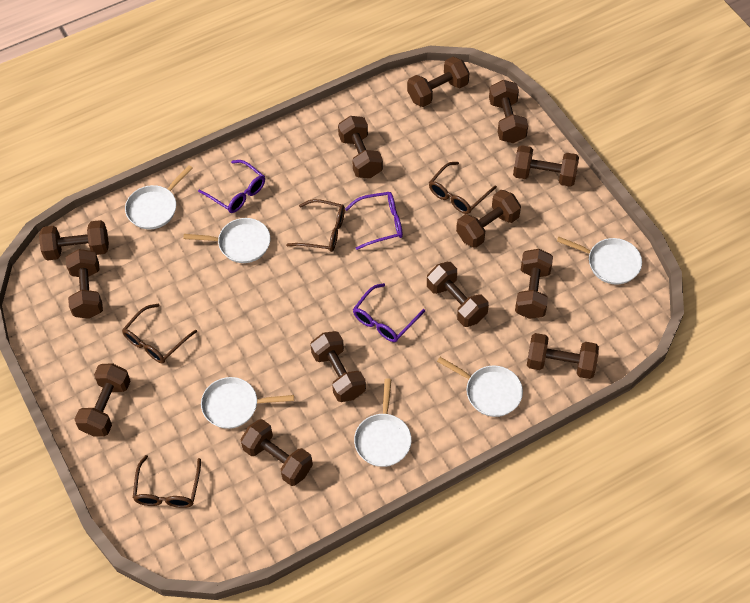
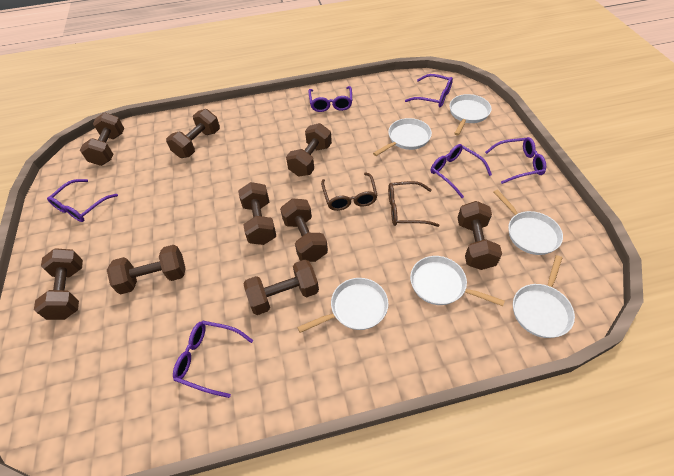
brown dumbbell: [39,220,109,261] [66,249,103,319] [75,363,130,436] [240,419,313,486] [310,331,366,402] [338,116,383,178] [407,57,470,107] [427,262,489,327] [456,190,521,248] [489,80,528,143] [513,145,579,187] [515,249,553,319] [527,333,599,379] = 13 -> [34,248,83,320] [80,113,124,166] [107,245,186,294] [166,109,220,158] [238,182,276,245] [243,260,319,315] [280,198,328,262] [286,123,332,177] [457,201,502,270] = 9
brown glasses: [122,304,197,364] [133,455,201,508] [286,199,345,252] [429,162,497,214] = 4 -> [321,173,378,211] [388,181,440,227] = 2
purple glasses: [198,160,265,213] [345,192,403,250] [353,283,425,342] = 3 -> [47,179,118,222] [173,321,253,398] [309,86,352,112] [405,74,453,107] [431,144,492,198] [485,137,546,184] = 6

